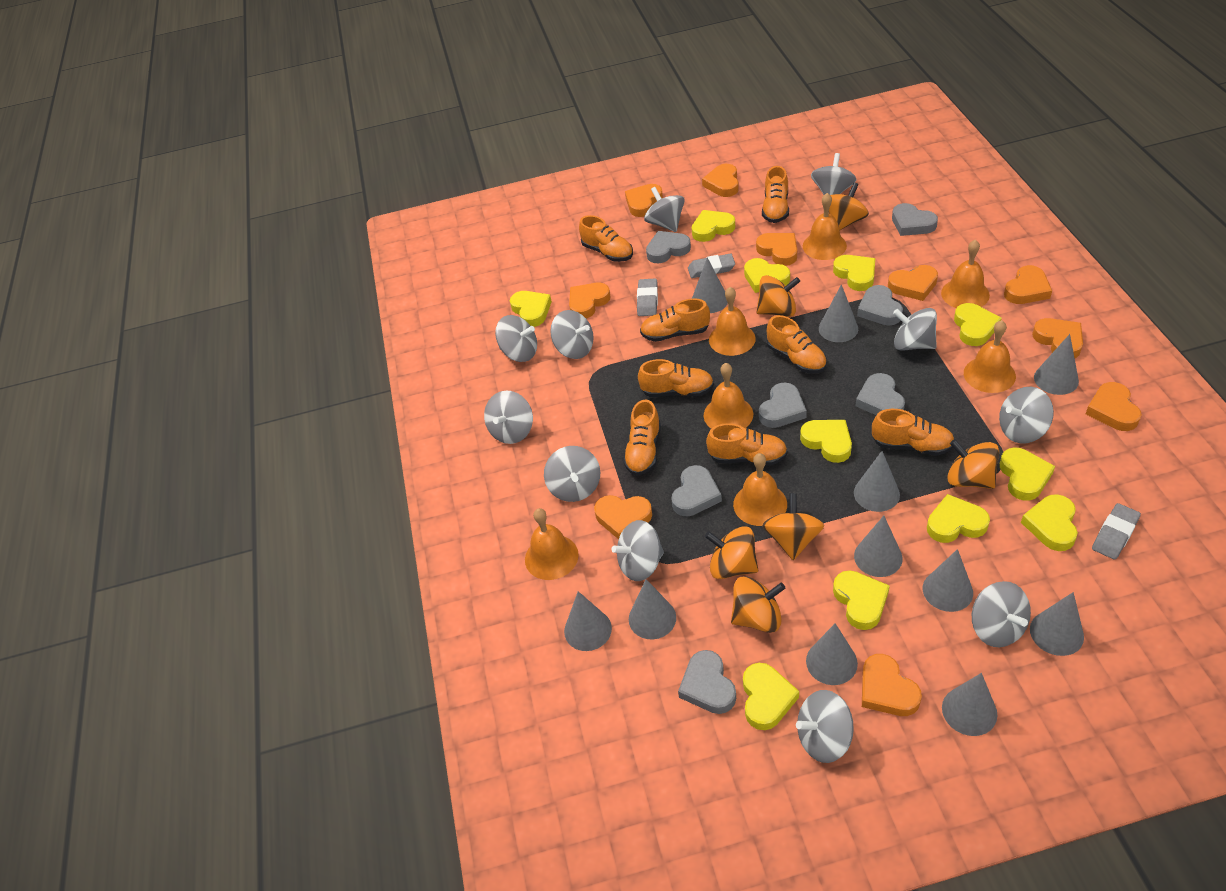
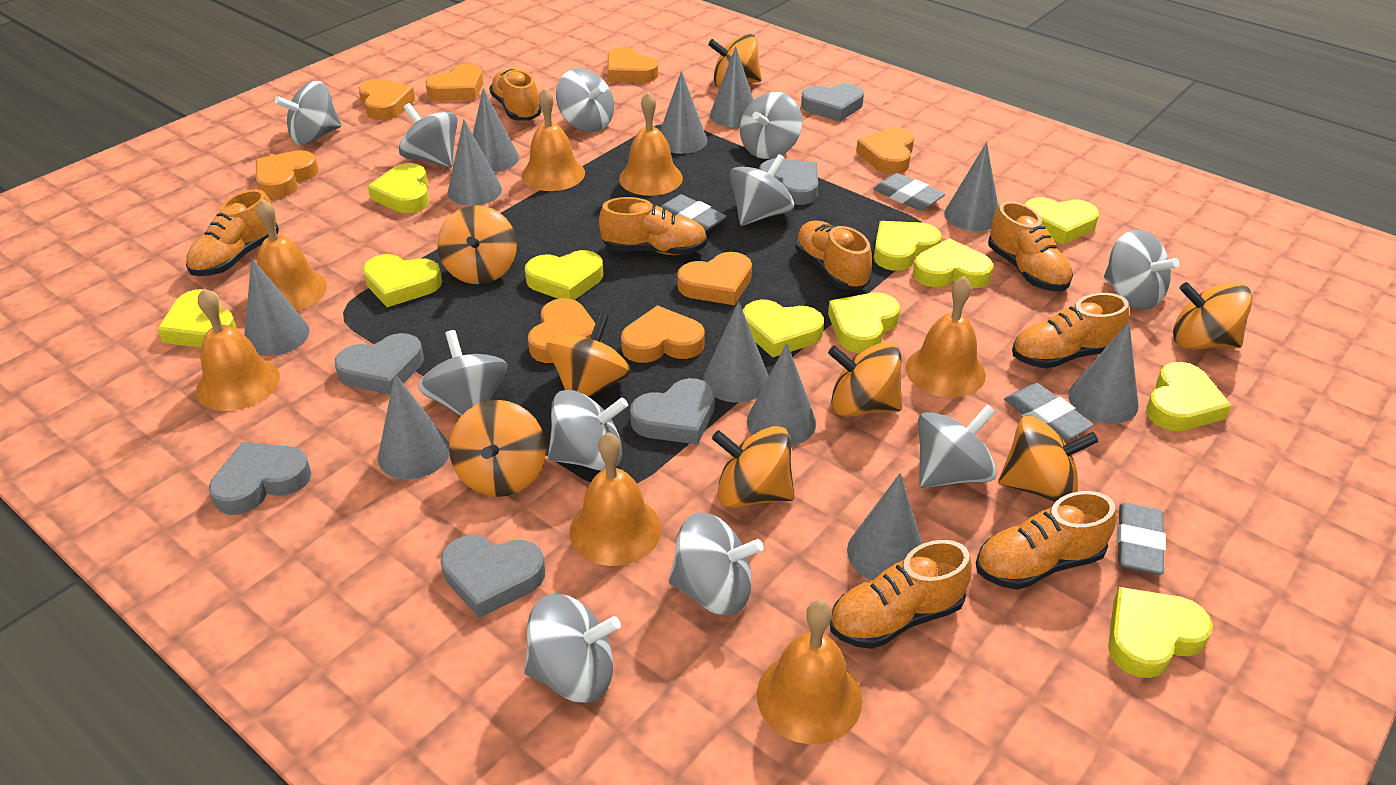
grey eraser: [637,279,658,316] [688,254,735,278] [1092,503,1141,560] = 3 -> [661,194,726,232] [873,173,945,211] [1004,383,1094,441] [1117,503,1166,575] = 4
grey heart: [646,231,691,263] [671,465,722,516] [678,650,736,714] [759,383,807,428] [856,373,905,415] [857,285,903,325] [892,203,938,236] = 7 -> [209,442,311,515] [335,333,424,395] [440,535,545,618] [630,378,715,445] [759,159,818,205] [801,84,864,121] = 6
orange heart: [569,283,611,318] [594,495,652,539] [625,184,663,217] [702,164,739,197] [756,233,797,266] [862,654,922,716] [888,265,938,301] [1004,265,1052,304] [1032,318,1083,358] [1086,382,1142,431] = 10 -> [256,150,319,198] [359,79,415,120] [425,64,484,101] [528,298,601,363] [608,47,659,83] [621,305,705,363] [677,252,752,305] [856,128,914,174] = 8
orange spinning top: [705,526,758,579] [731,576,785,633] [756,275,800,317] [762,493,824,560] [829,182,869,230] [947,439,999,489] = 6 -> [437,205,517,284] [449,400,546,497] [546,313,631,397] [708,34,762,88] [712,426,795,508] [828,342,902,417] [998,416,1099,502] [1173,282,1253,350] = 8

